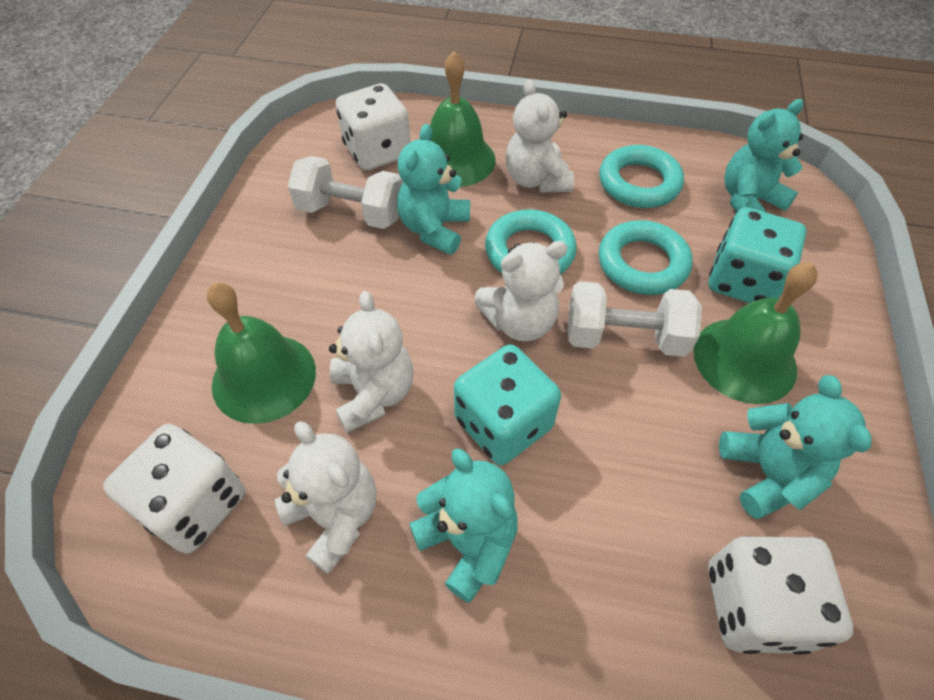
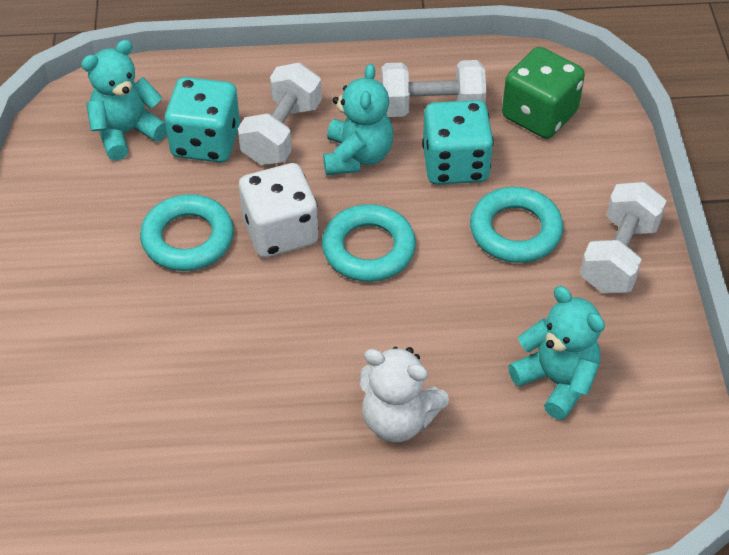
green bell: [207,282,316,424] [430,51,496,187] [694,262,818,404] = 3 -> none = 0
green dice: none = 0 -> [502,47,585,139] = 1
turquoise teddy bear: [397,124,470,255] [409,448,517,603] [719,375,872,519] [724,99,804,213] = 4 -> [81,40,167,161] [323,64,393,175] [508,286,605,420] = 3
white dice: [103,424,245,553] [336,83,411,171] [708,536,853,655] = 3 -> [239,163,318,258] = 1
white dumbbell: [288,156,402,229] [567,281,702,357] = 2 -> [238,63,322,165] [381,60,486,117] [580,182,666,293] = 3
white teddy bear: [275,421,377,574] [329,291,414,433] [475,241,568,341] [506,79,574,193] = 4 -> [360,347,449,442] = 1

